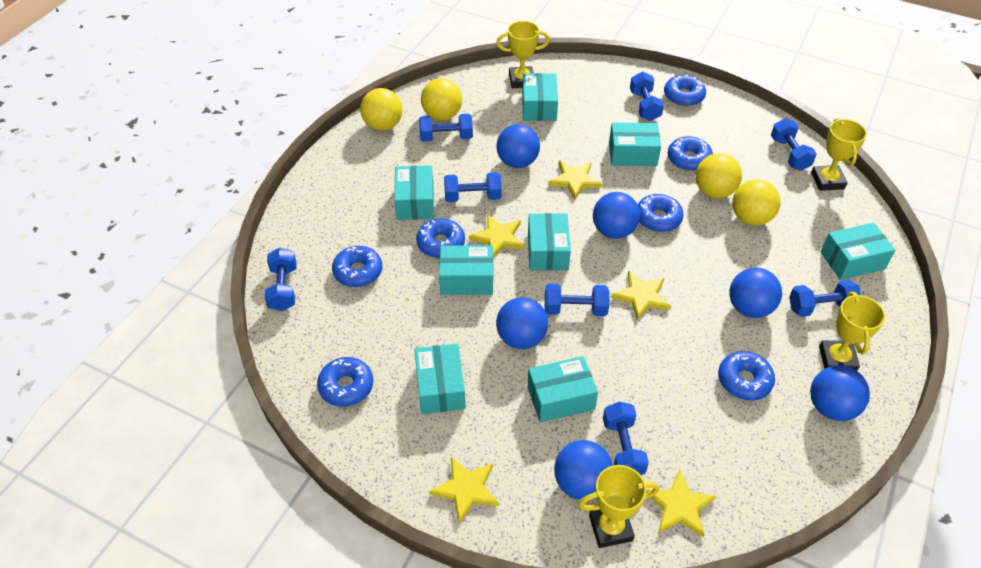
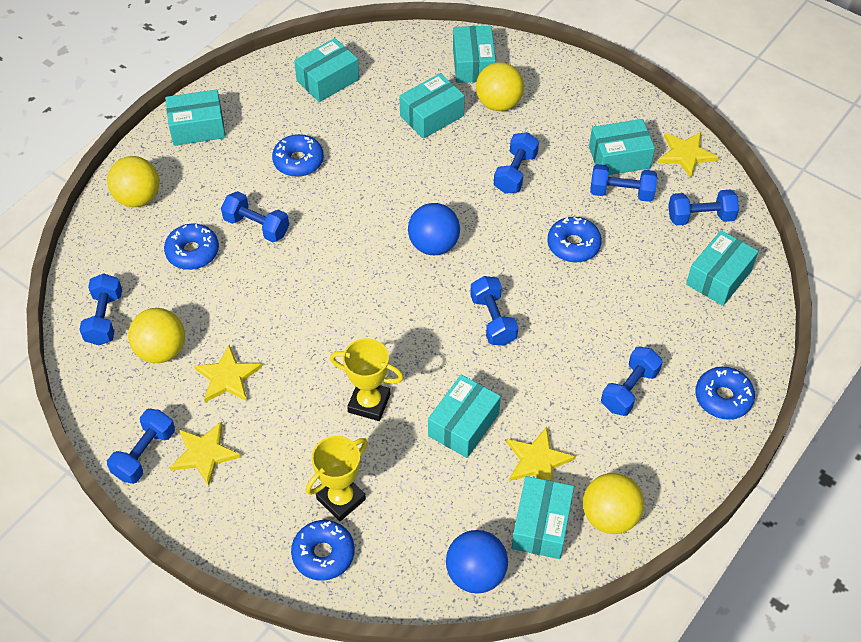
blue ball: [496,124,540,168] [496,297,548,349] [554,440,613,500] [593,192,640,239] [729,268,782,318] [810,365,870,421] = 6 -> [408,203,460,255] [446,530,508,593] = 2
blue donut: [317,357,373,407] [332,246,382,287] [416,218,465,258] [637,194,684,232] [664,75,706,106] [667,136,713,171] [718,351,775,401] = 7 -> [164,224,219,270] [272,134,324,177] [291,520,355,581] [547,217,602,263] [695,367,755,420] = 5
yellow star: [429,457,499,523] [469,214,524,258] [548,161,602,200] [611,271,671,320] [646,470,716,537] = 5 -> [169,422,241,486] [194,345,262,402] [506,427,575,481] [658,132,718,178] = 4
yellow trophy: [496,21,550,88] [578,465,659,548] [811,118,867,191] [819,292,886,371] = 4 -> [306,436,368,521] [330,338,404,421] = 2

